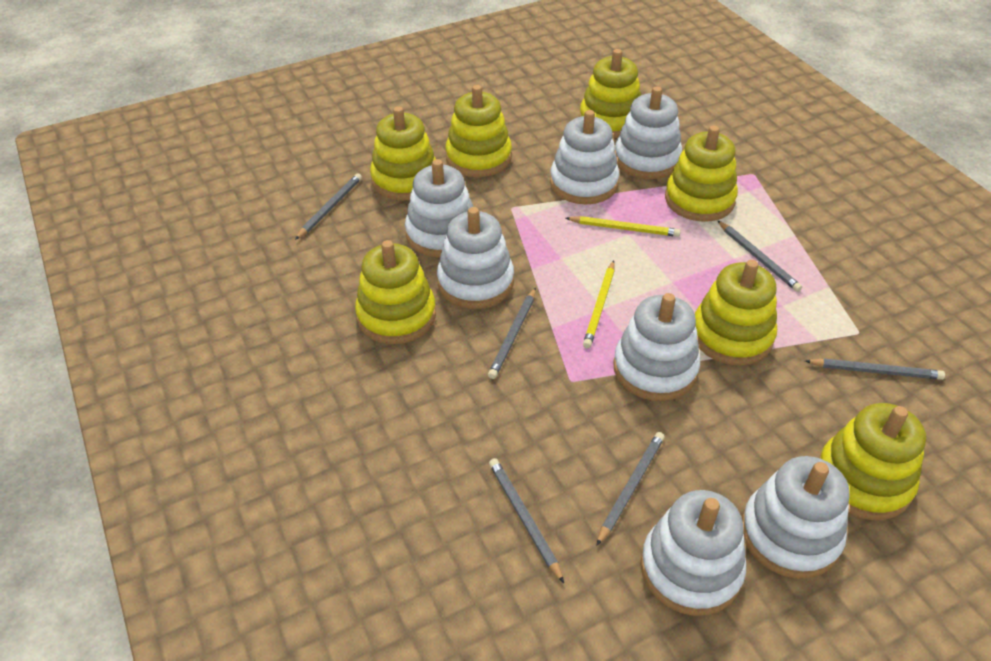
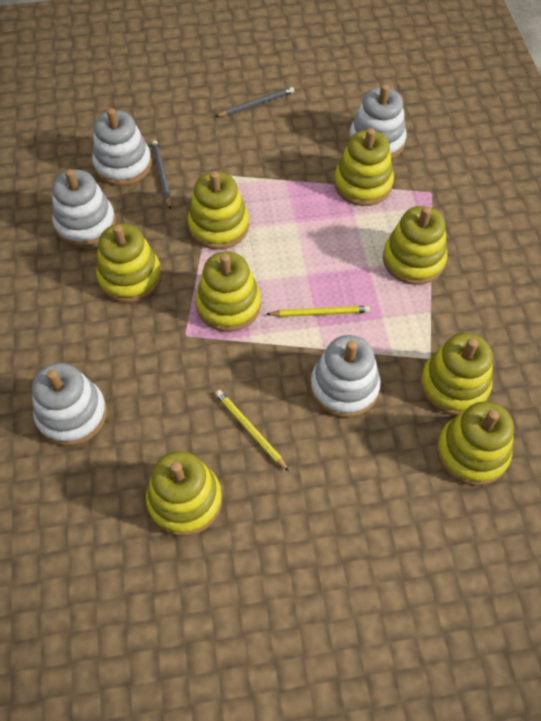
grey pencil: [295,173,362,240] [488,287,536,379] [489,458,564,583] [596,432,665,546] [717,220,802,292] [805,358,945,380] = 6 -> [152,140,171,210] [215,87,294,117] = 2
white stacking toy: [405,159,473,257] [437,207,514,309] [550,110,619,204] [613,293,700,401] [615,86,682,179] [640,490,746,616] [742,456,850,579] = 7 -> [32,363,107,446] [52,169,116,247] [92,108,152,186] [311,335,381,418] [349,84,407,159] = 5
yellow stacking toy: [355,240,436,344] [370,106,436,201] [445,85,512,177] [579,49,641,138] [665,126,738,222] [695,260,777,366] [819,403,926,520] = 7 -> [96,223,162,303] [146,451,222,536] [188,171,249,250] [196,252,261,332] [334,128,394,206] [383,206,447,285] [420,333,493,416] [437,402,514,486] = 8

